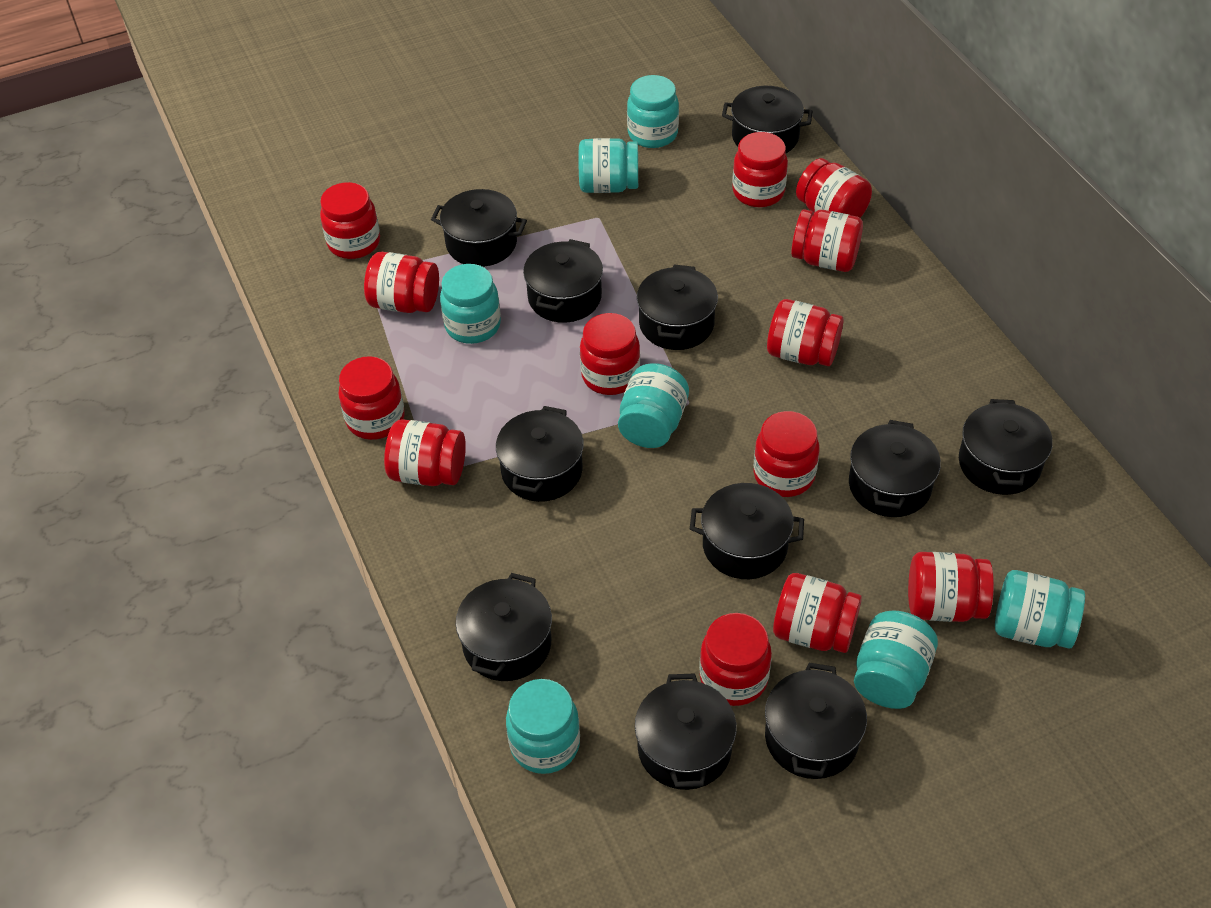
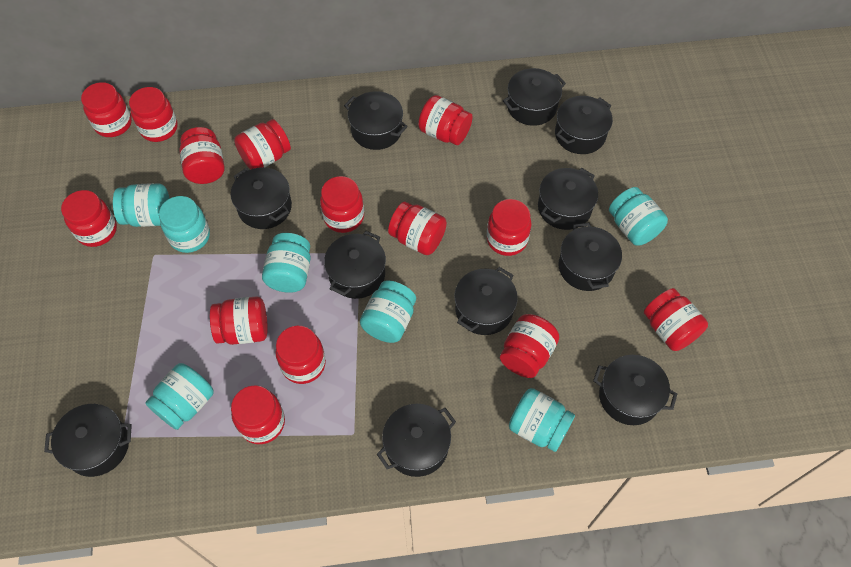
red jar: [320,182,380,259] [338,356,405,440] [364,252,439,313] [384,419,466,486] [580,313,640,395] [699,613,772,706] [732,132,788,207] [754,411,819,497] [767,299,843,366] [773,573,862,653] [791,209,863,272] [796,158,872,218] [908,552,994,622] = 13 -> [61,190,117,247] [81,82,132,137] [129,87,178,142] [179,127,225,184] [210,296,268,345] [231,385,285,444] [234,119,291,170] [275,326,326,384] [320,176,364,233] [388,202,447,255] [418,95,473,145] [487,199,531,256] [500,314,559,378] [644,288,708,351] = 14

